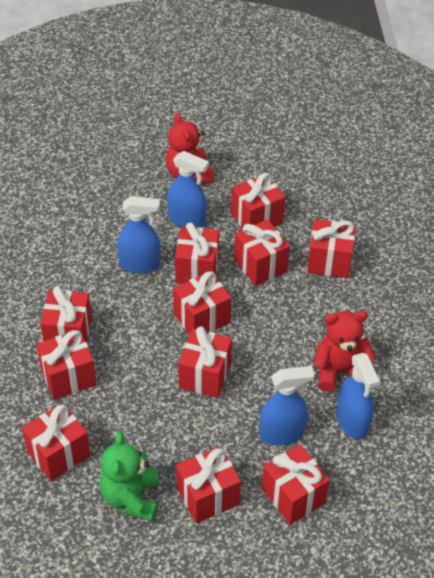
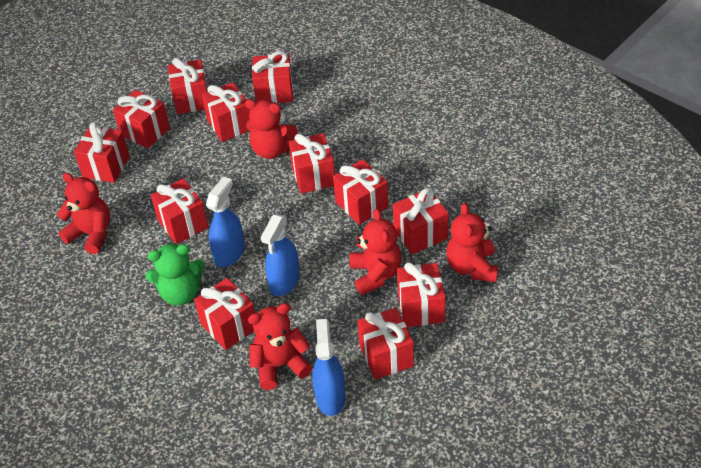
blue spray bottle: [117,196,161,273] [167,151,209,228] [259,366,315,445] [336,353,380,439] = 4 -> [206,177,245,267] [261,214,300,296] [313,319,346,416] = 3
red gift: [22,403,90,481] [36,330,97,400] [40,286,92,343] [173,271,231,335] [175,223,219,284] [176,446,241,523] [178,326,232,398] [231,173,285,229] [234,220,290,286] [262,444,330,525] [307,219,356,278] = 11 -> [74,122,130,183] [113,90,170,148] [151,179,209,244] [168,58,208,114] [194,278,255,350] [202,82,250,142] [252,51,293,103] [289,133,335,194] [333,159,388,225] [357,308,414,379] [393,188,449,254] [397,262,445,327] = 12
red teddy bear: [166,113,214,184] [313,311,376,392] = 2 -> [57,173,110,254] [245,99,298,159] [248,303,312,390] [350,209,402,295] [447,203,498,282] = 5

